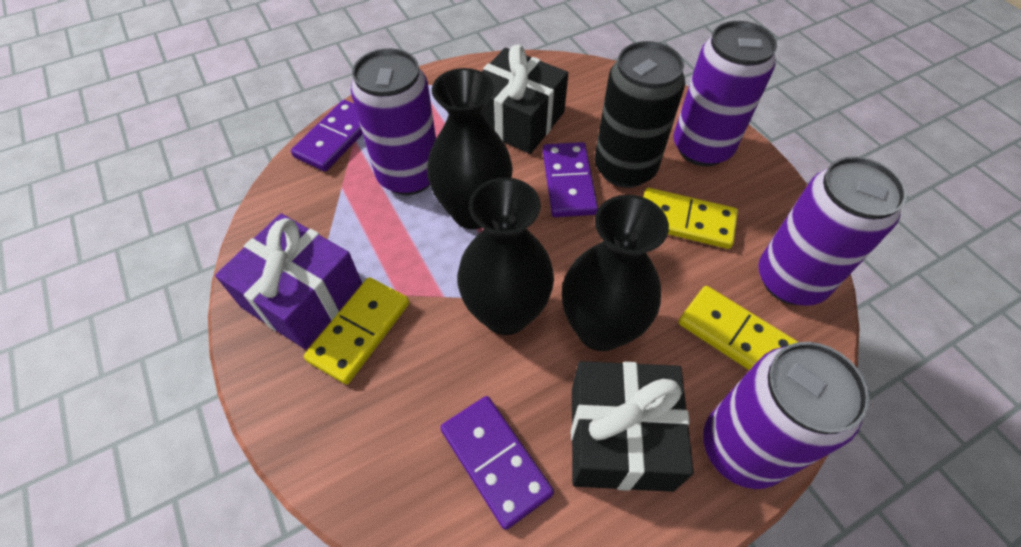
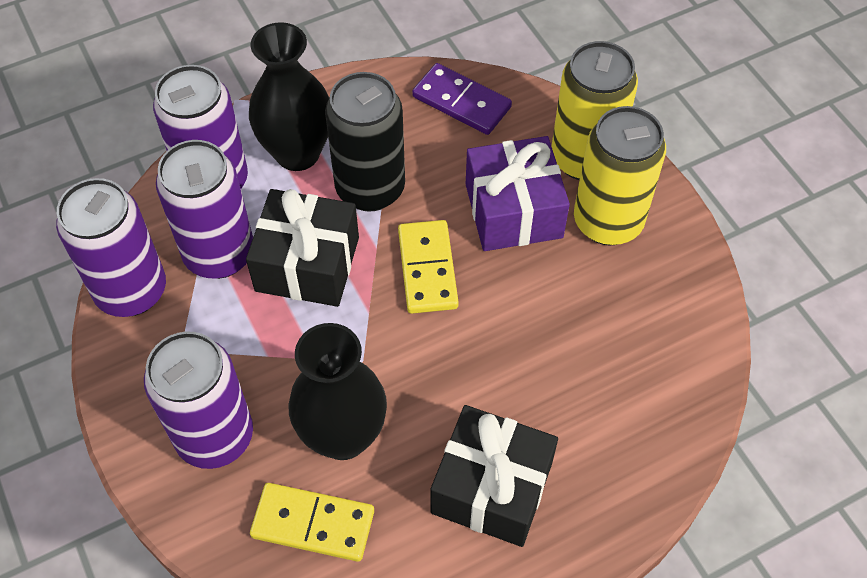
black vase: [427,68,513,229] [457,177,554,335] [562,195,669,351] = 3 -> [249,22,329,171] [289,323,387,460] = 2
purple domino: [291,100,363,171] [440,396,554,530] [543,142,598,217] = 3 -> [412,63,512,135] = 1
yellow can: none = 0 -> [551,41,638,180] [574,106,666,245] = 2
yellow domino: [304,277,409,384] [643,188,738,249] [679,286,798,370] = 3 -> [250,483,374,562] [398,220,459,314] = 2

